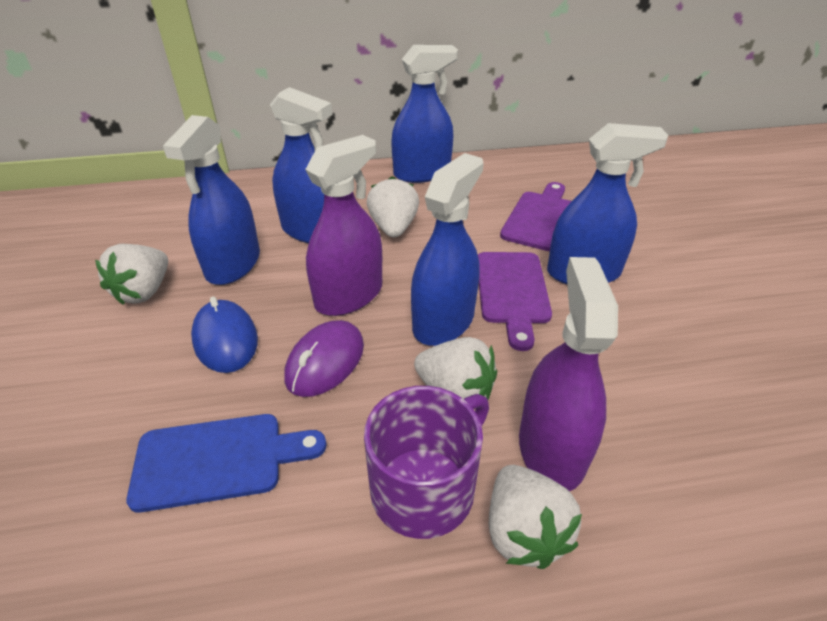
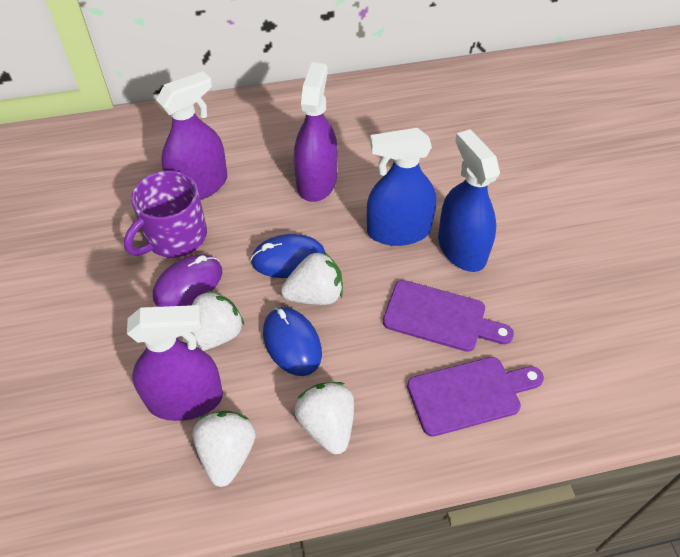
blue cutting board: [127,414,327,513] = 1 -> none = 0
blue mouse: [191,297,258,373] = 1 -> [250,234,326,278] [263,307,322,376] = 2
blue spray bottle: [163,115,260,285] [270,87,332,243] [391,45,458,183] [411,153,484,346] [547,123,668,284] = 5 -> [367,128,436,246] [438,129,500,272] = 2
purple spray bottle: [305,135,382,316] [519,257,618,491] = 2 -> [127,305,223,421] [156,71,228,200] [294,62,338,202] = 3

